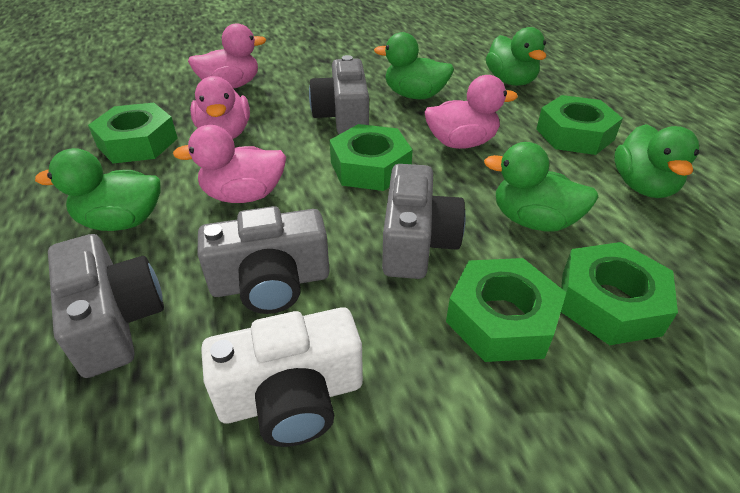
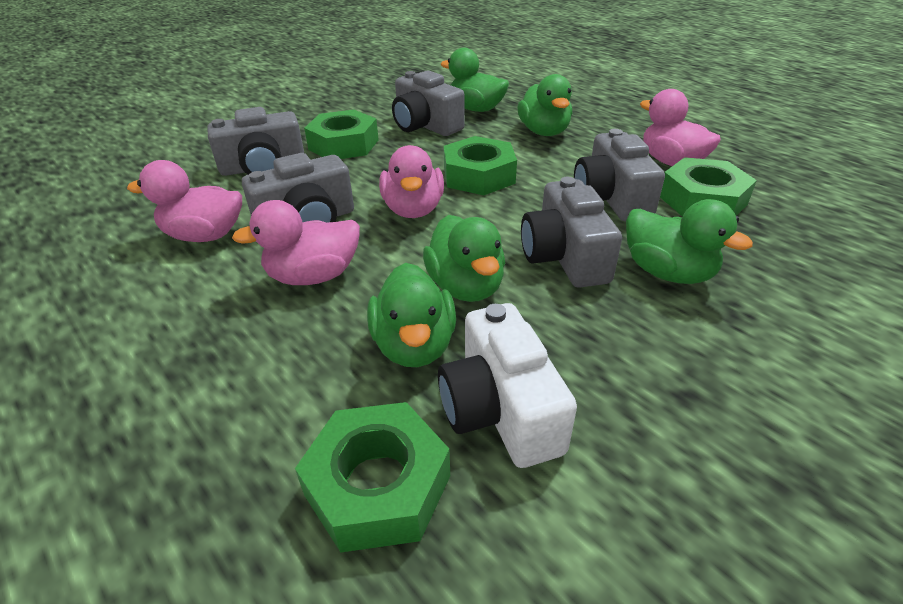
green nut: [88,103,178,164] [330,124,413,191] [446,258,566,362] [536,95,623,155] [561,242,678,345] = 5 -> [295,402,450,552] [304,110,379,159] [444,136,517,195] [660,157,757,217] = 4
grey camera: [48,234,164,378] [197,206,330,314] [309,55,369,134] [382,164,466,279] = 4 -> [208,107,304,176] [242,153,354,223] [392,70,465,136] [521,177,622,288] [574,129,665,221] = 5

